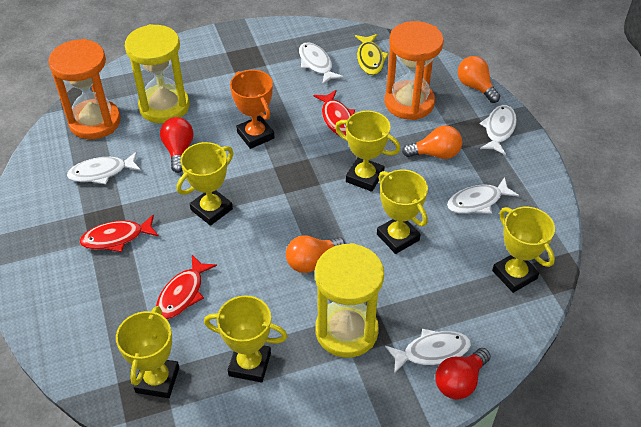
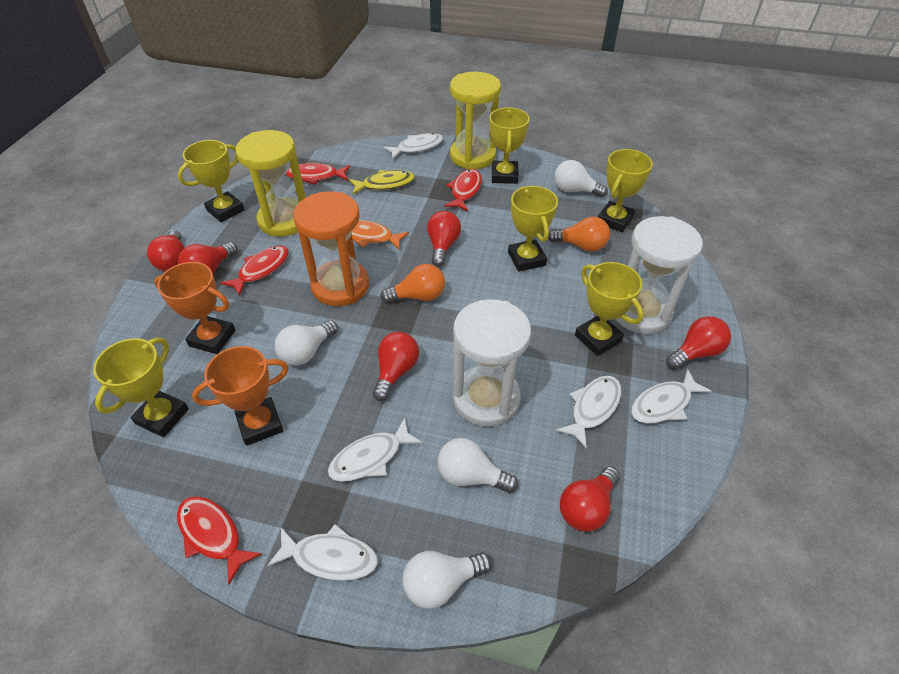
orange fish: none = 0 -> [352,220,409,250] = 1
orange hourglass: [48,39,121,139] [385,21,444,120] = 2 -> [293,191,369,306] = 1
orange light bulb: [286,235,345,273] [402,125,462,159] [458,56,500,103] = 3 -> [381,264,445,303] [548,217,610,252] = 2
orange trophy: [230,70,275,149] = 1 -> [154,262,235,354] [192,346,289,446] = 2
red fish: [80,215,159,252] [156,255,217,319] [313,90,355,135] = 3 -> [177,496,262,585] [220,246,289,296] [286,163,350,185] [444,169,482,211] = 4
red light bulb: [160,117,194,173] [435,348,491,399] = 2 -> [147,230,185,271] [178,242,237,273] [373,332,419,401] [427,211,461,267] [560,466,620,532] [666,316,731,370] = 6
white hourglass: none = 0 -> [453,299,531,427] [616,216,703,334] = 2
white light bulb: none = 0 -> [275,320,338,366] [403,551,492,609] [438,438,518,493] [554,160,608,197] = 4

